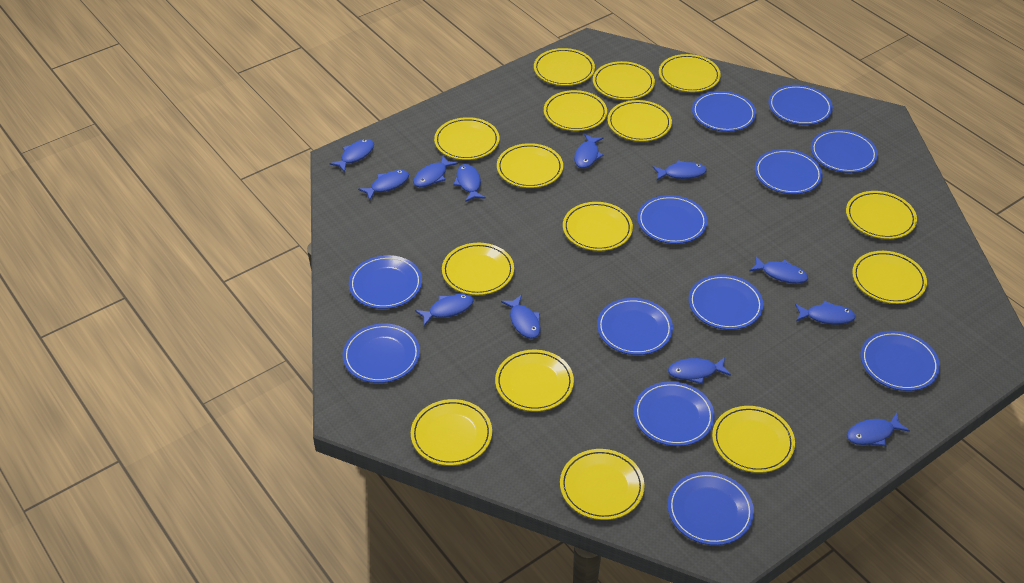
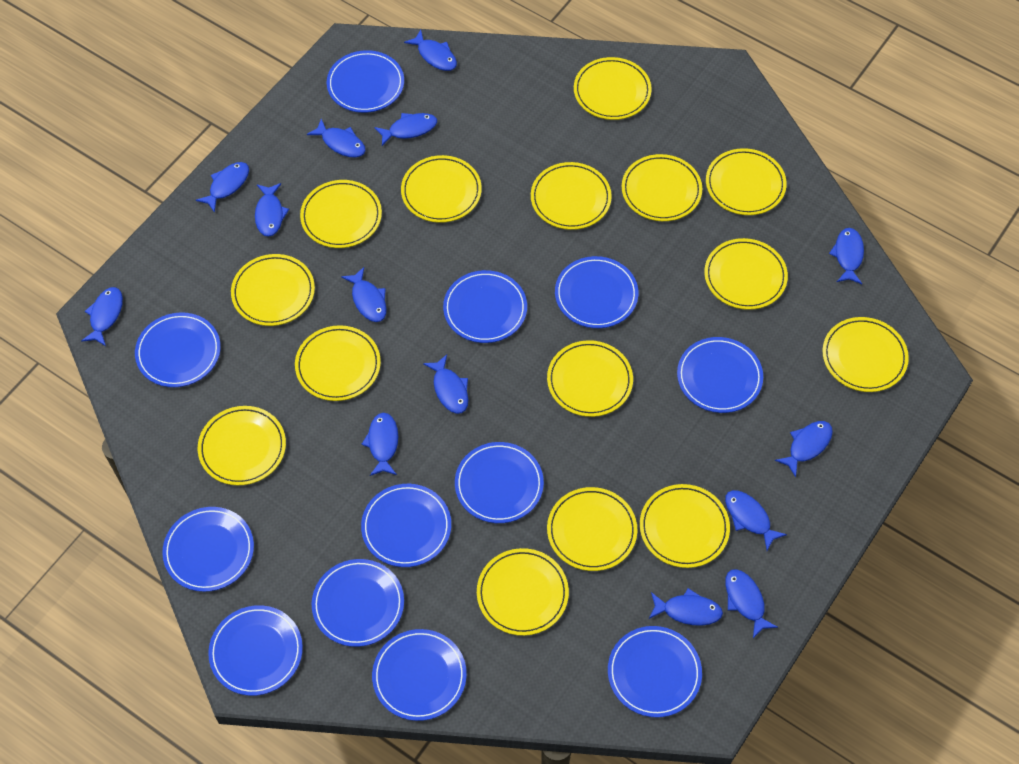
blue fish: [329,139,374,173] [358,170,409,201] [413,156,458,187] [415,294,473,326] [453,164,486,202] [501,295,541,339] [574,134,604,168] [653,160,707,180] [668,357,731,384] [749,256,808,284] [795,301,856,325] [847,412,910,446] = 12 -> [81,287,123,346] [196,162,249,213] [255,183,289,237] [307,119,366,158] [341,267,387,322] [361,412,398,476] [374,113,437,146] [404,30,457,71] [423,354,468,414] [649,588,723,626] [725,490,787,550] [725,569,778,638] [775,421,833,477] [829,228,864,284] = 14

